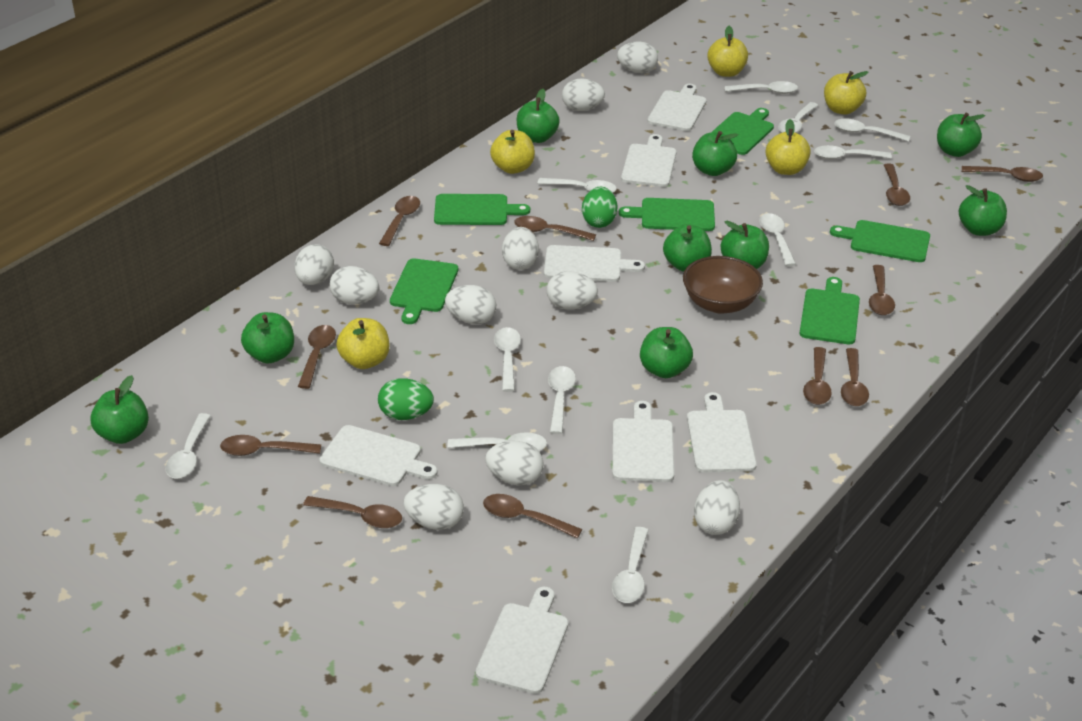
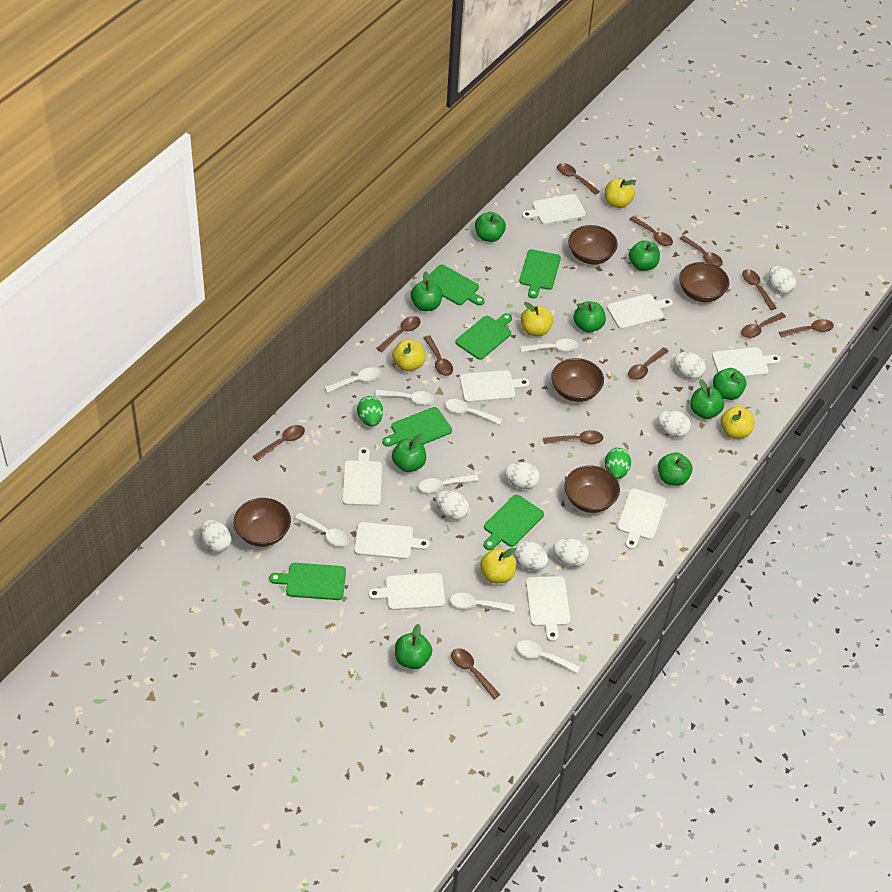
brown bowl: [683,256,763,314] = 1 -> [234,498,291,547] [551,358,604,402] [564,466,620,513] [568,225,618,264] [679,262,729,302] = 5
brown spoon: [220,435,321,456] [298,325,336,389] [303,496,402,528] [379,196,420,246] [483,494,582,539] [514,216,596,241] [803,347,832,405] [841,348,869,406] [869,265,895,315] [884,163,910,206] [962,166,1043,182] = 11 -> [253,425,305,461] [376,316,421,352] [423,335,453,376] [451,648,500,699] [543,430,603,444] [557,163,600,195] [628,347,669,380] [629,216,673,246] [679,235,723,267] [741,312,786,338] [742,269,776,310] [779,319,834,337] = 12
white cutting board: [319,425,438,486] [476,586,568,694] [544,245,645,282] [612,401,674,482] [621,134,677,187] [647,84,707,131] [687,392,757,472] = 7 -> [342,447,382,506] [354,522,430,559] [368,573,445,610] [460,370,530,403] [522,194,586,225] [526,576,570,642] [607,294,673,329] [617,488,666,549] [712,347,781,377] = 9
white egg: [295,244,334,285] [330,266,379,305] [403,484,464,530] [445,285,496,324] [485,441,544,485] [502,227,539,270] [547,271,598,310] [562,78,605,111] [617,41,658,73] [694,480,740,535] = 10 -> [200,520,231,552] [436,490,469,520] [505,462,540,489] [514,541,548,570] [553,538,589,567] [657,410,691,438] [674,352,706,379] [769,266,796,294] = 8
white spoon: [165,413,211,479] [447,432,547,451] [494,327,521,392] [537,178,617,193] [548,366,576,434] [612,527,649,603] [725,81,798,94] [759,213,796,266] [778,102,818,133] [814,145,892,159] [834,119,910,142] = 11 -> [295,513,349,546] [325,367,381,393] [375,390,435,405] [418,474,479,493] [445,399,503,425] [450,593,515,612] [517,640,580,673] [520,339,578,352] = 8

